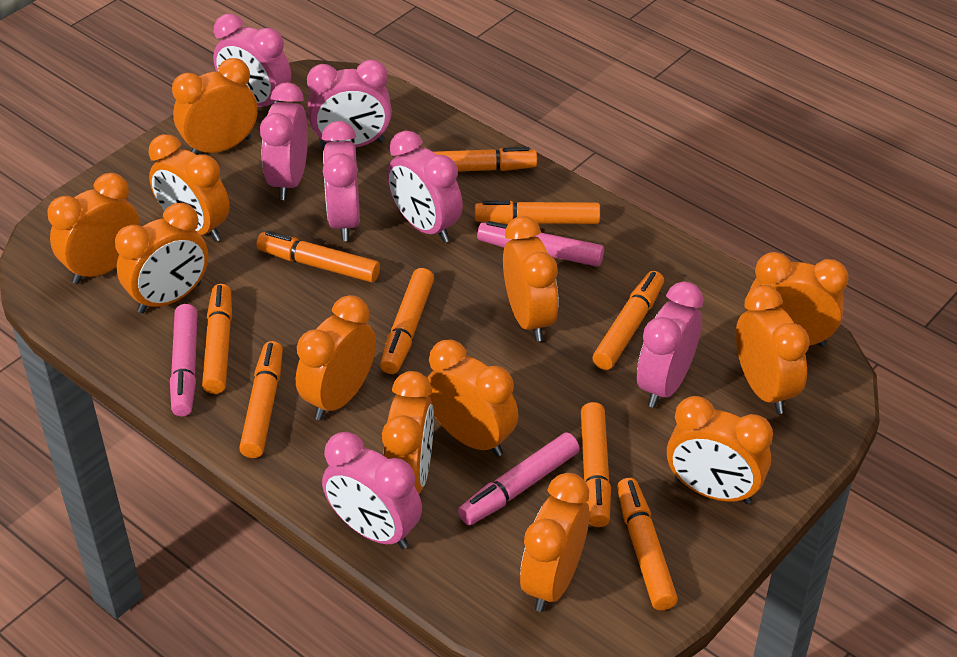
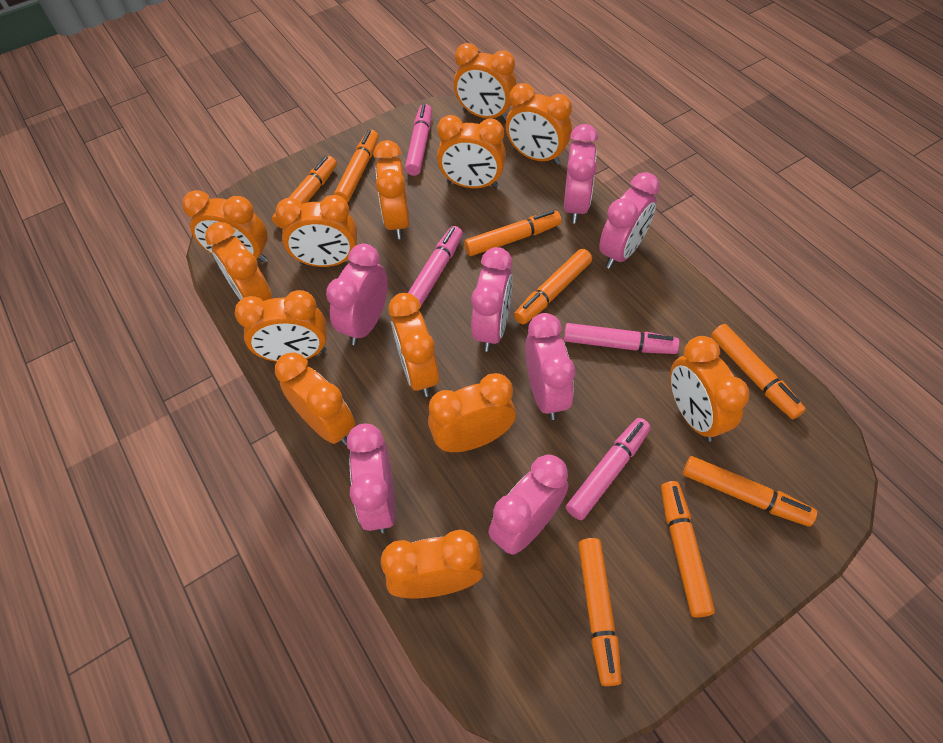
orange clock: [47,173,140,284] [115,203,208,313] [149,134,230,242] [172,58,258,155] [296,295,376,420] [382,371,434,494] [427,340,518,456] [503,216,558,342] [520,473,589,612] [667,396,773,504] [736,285,810,414] [748,252,849,347] = 12 -> [182,190,267,263] [205,222,272,301] [235,290,327,362] [275,195,357,267] [275,352,355,445] [374,140,410,239] [381,530,484,599] [388,293,439,397] [428,373,516,452] [437,115,506,188] [454,43,517,121] [506,83,572,165] [670,336,749,442] = 13
orange marker: [202,284,232,394] [239,341,283,458] [257,231,380,282] [380,268,434,374] [434,147,537,172] [475,201,600,224] [581,402,611,527] [592,271,664,370] [617,478,678,610] = 9 -> [272,156,337,229] [334,130,379,203] [464,210,561,256] [514,249,592,325] [578,538,622,686] [661,481,715,618] [683,456,817,527] [711,324,806,419] = 8
pink marker: [170,304,198,416] [458,432,580,525] [477,221,604,267] = 3 -> [405,104,432,176] [408,226,463,306] [564,323,679,354] [566,418,651,520] = 4

